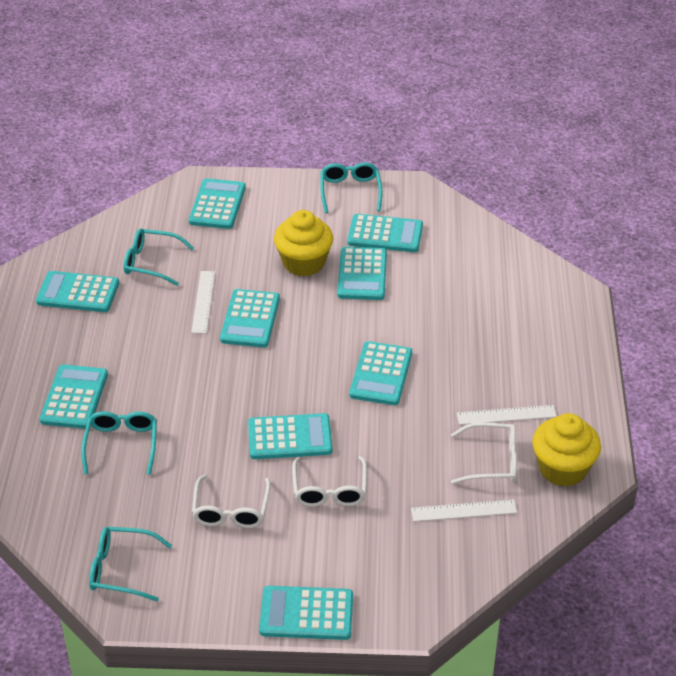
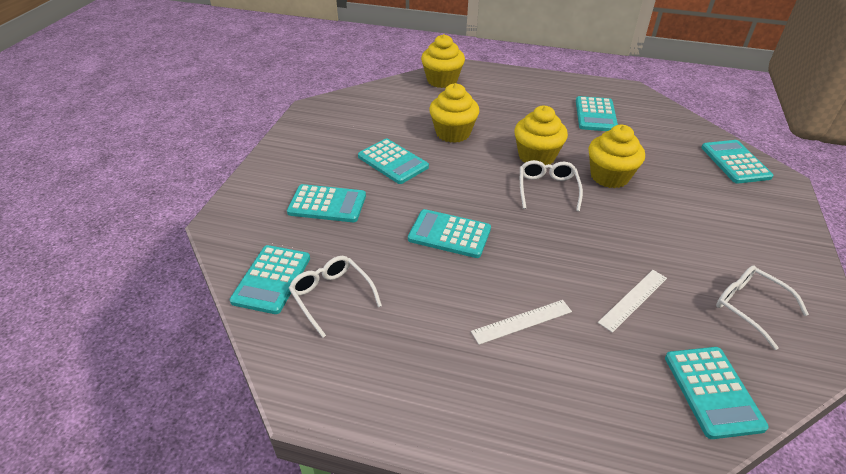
turquoise calculator: [36,271,119,312] [40,365,108,429] [189,178,246,229] [220,289,280,347] [248,413,332,459] [259,586,353,640] [337,247,387,300] [347,214,423,252] [349,341,412,405] = 9 -> [230,245,310,314] [287,184,366,222] [358,139,429,184] [408,209,491,258] [576,96,618,131] [665,347,769,439] [701,140,773,184] = 7
turquoise glasses: [81,411,157,475] [89,527,172,601] [123,228,194,286] [320,162,383,213] = 4 -> none = 0
white ruler: [191,271,215,334] [411,499,517,522] [457,405,557,425] = 3 -> [471,300,572,345] [598,270,667,333] = 2
yellow cupcake: [274,210,333,276] [532,413,601,487] = 2 -> [421,34,465,88] [429,83,479,143] [514,106,568,165] [589,125,645,188] = 4

